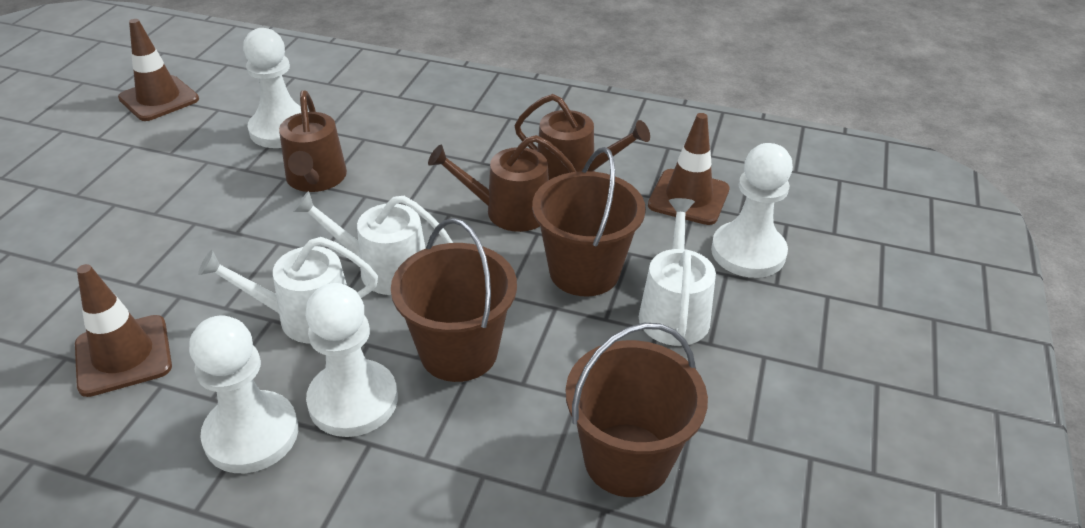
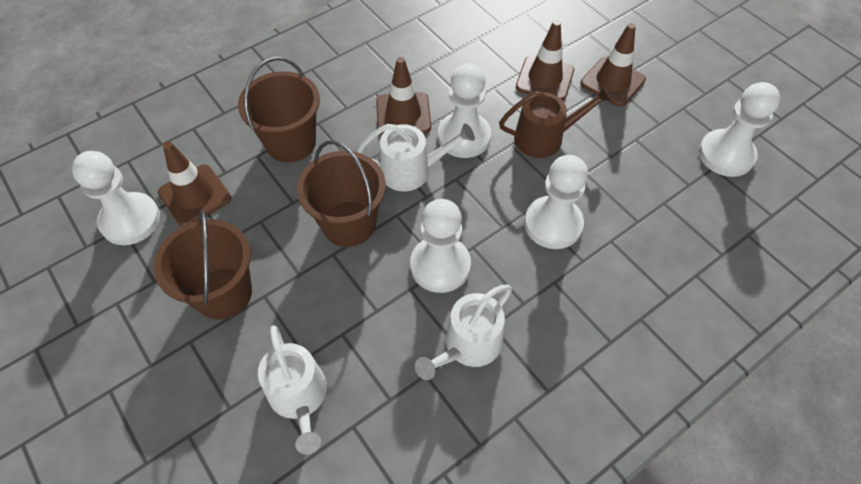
brown traffic cone: [75,264,172,397] [118,19,199,121] [648,113,730,225] = 3 -> [158,141,231,226] [376,57,431,135] [516,20,574,101] [580,23,646,107] = 4
brown watering can: [279,90,347,192] [428,135,576,232] [514,94,650,180] = 3 -> [499,85,613,158] = 1
white pawn: [189,316,298,473] [243,28,309,148] [305,283,398,437] [711,143,793,278] = 4 -> [71,151,160,245] [410,199,471,293] [438,63,491,158] [524,155,588,249] [699,82,781,177] = 5

